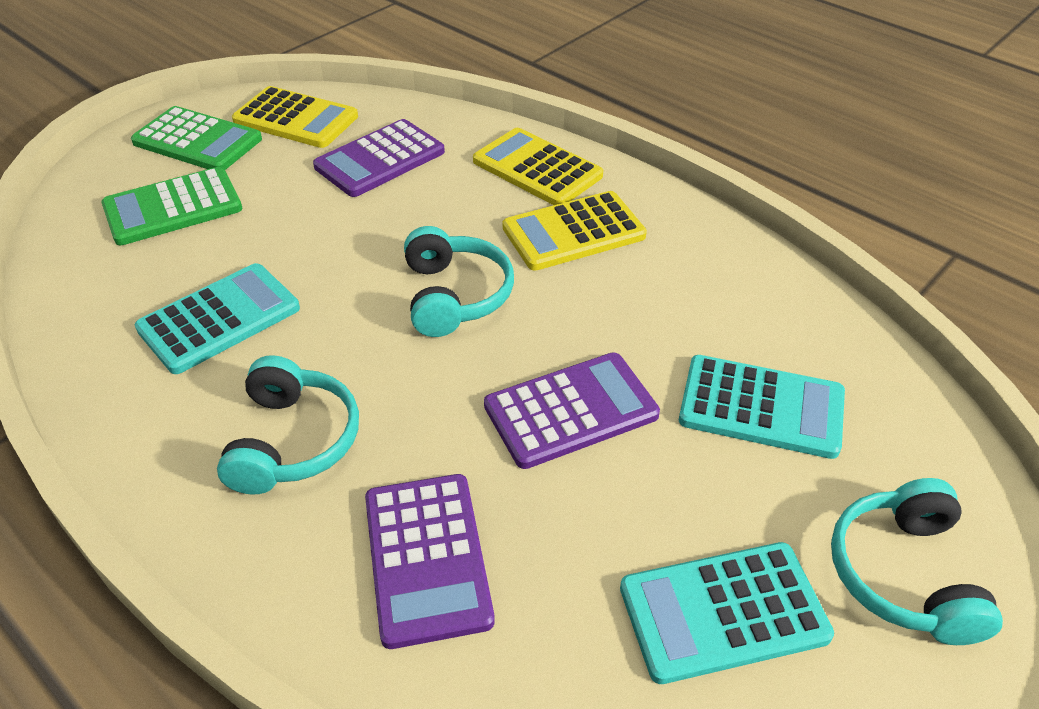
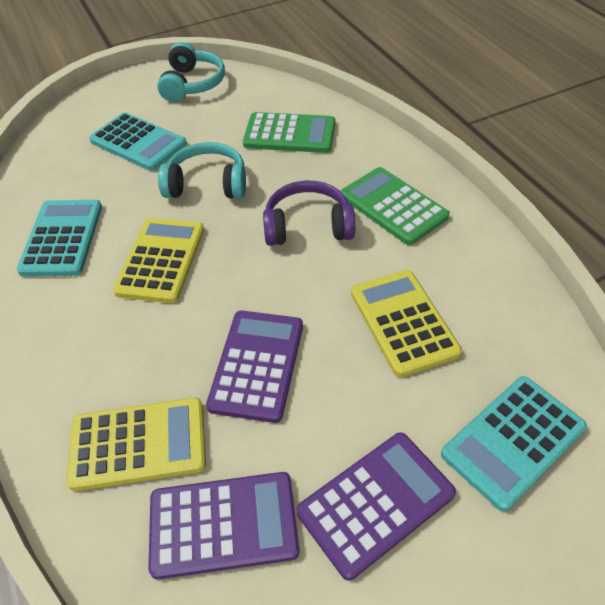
purple headphones: none = 0 -> [263,181,355,246] = 1
turquoise headphones: [217,355,359,495] [404,226,514,337] [831,478,1003,645] = 3 -> [157,42,225,102] [158,142,246,199] = 2

